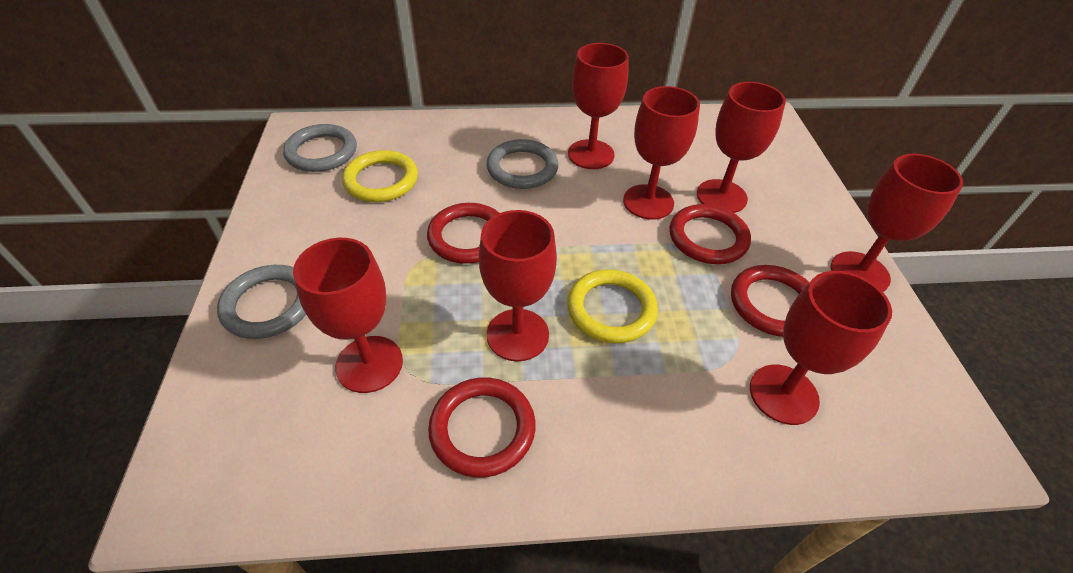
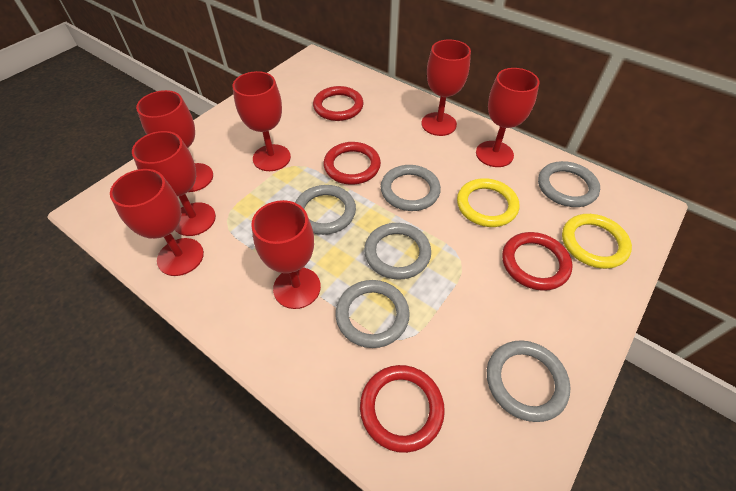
grey ring: [217,265,306,339] [283,124,357,172] [486,139,558,189] = 3 -> [295,185,356,235] [335,280,410,348] [364,223,431,280] [381,165,441,211] [487,340,571,422] [538,161,600,207] = 6

